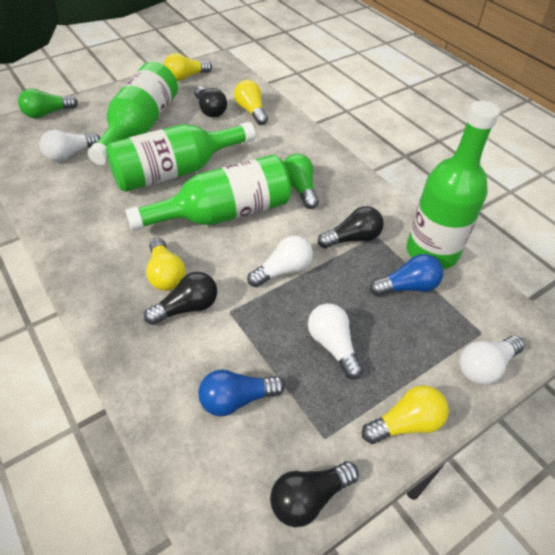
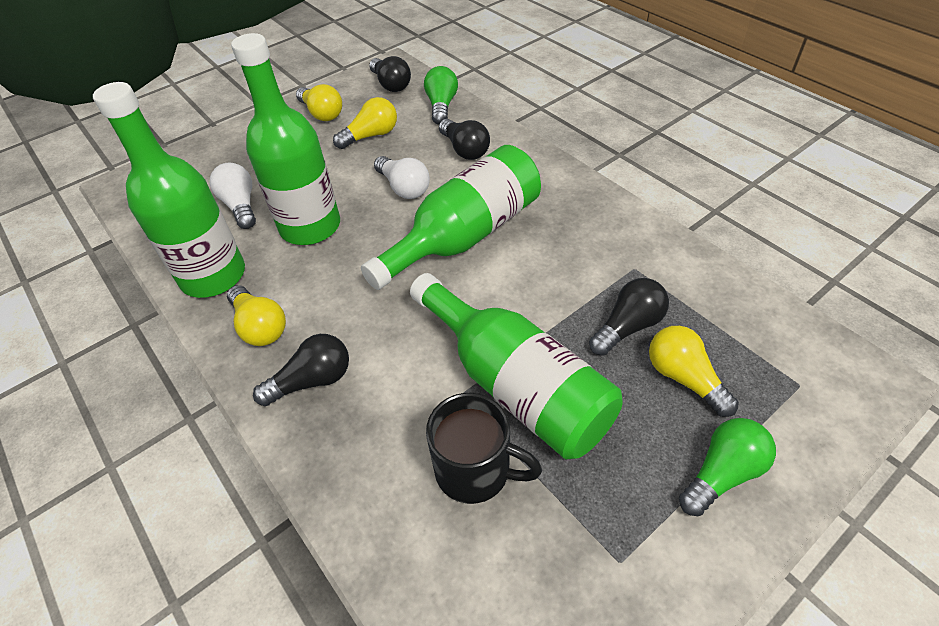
black mug: none = 0 -> [426,393,542,504] = 1
blue light bulb: [198,369,285,416] [370,254,443,296] = 2 -> none = 0
white light bulb: [39,130,100,162] [247,235,313,287] [308,303,363,380] [459,336,524,385] = 4 -> [210,163,256,229] [374,156,430,199] = 2

